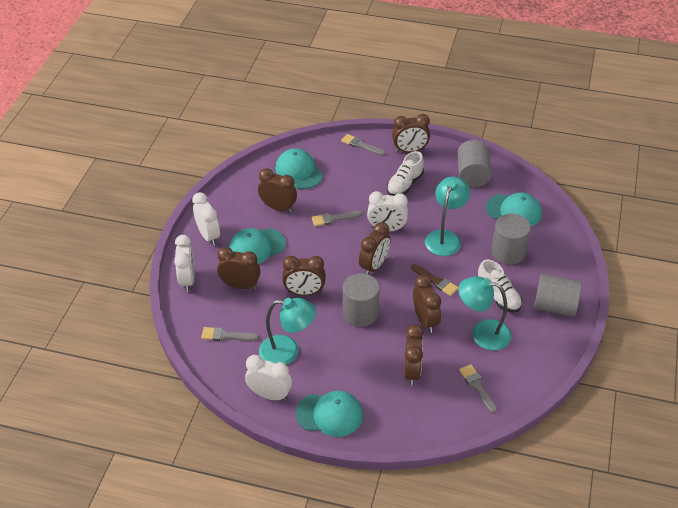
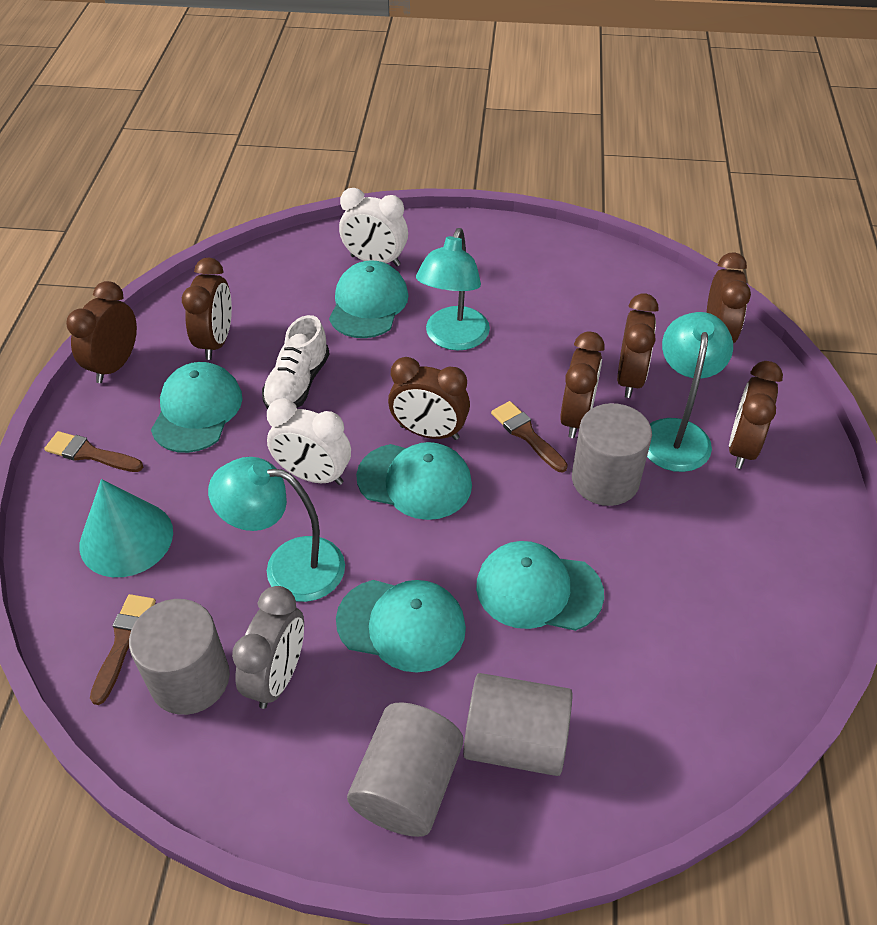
brown brush: [411,264,459,296] = 1 -> [44,431,143,472] [90,594,156,705] [491,401,568,472] = 3
grey brush: [201,327,259,341] [312,211,363,226] [341,134,386,156] [459,364,497,413] = 4 -> none = 0
grey clock: none = 0 -> [232,586,304,709] = 1
turquoise cap: [229,228,286,264] [275,148,323,189] [296,391,363,437] [486,193,542,227] = 4 -> [151,362,242,453] [329,260,409,338] [336,580,466,672] [356,442,472,520] [476,541,604,631] = 5
turquoise cone: none = 0 -> [80,479,173,577] = 1
white clock: [174,235,195,292] [192,192,220,246] [245,355,292,401] [367,191,408,231] = 4 -> [267,399,351,485] [339,188,408,266] = 2
white shoe: [387,151,424,196] [478,259,522,313] = 2 -> [262,315,330,409] = 1

